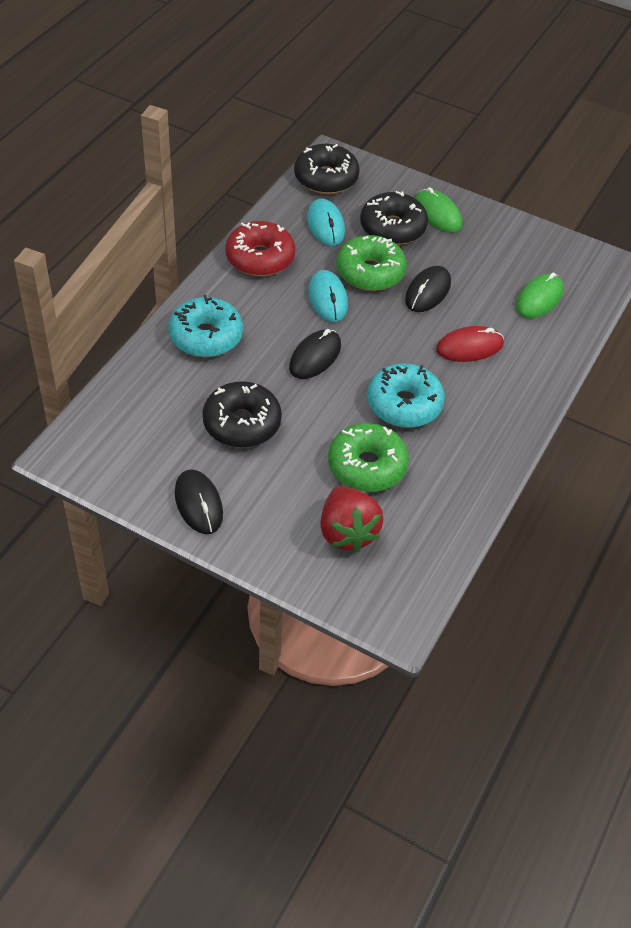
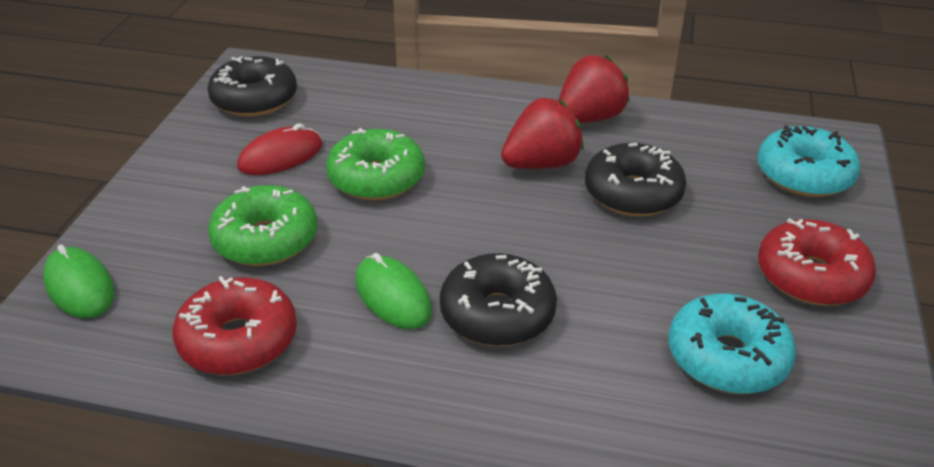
black mouse: [175,469,223,534] [289,329,341,379] [405,266,451,312] = 3 -> none = 0
red donut: [225,221,296,276] = 1 -> [173,276,297,375] [758,218,876,306] = 2
red strawberry: [320,486,383,553] = 1 -> [501,98,584,169] [558,55,630,123] = 2
turquoise mouse: [307,199,345,246] [308,270,348,322] = 2 -> none = 0

